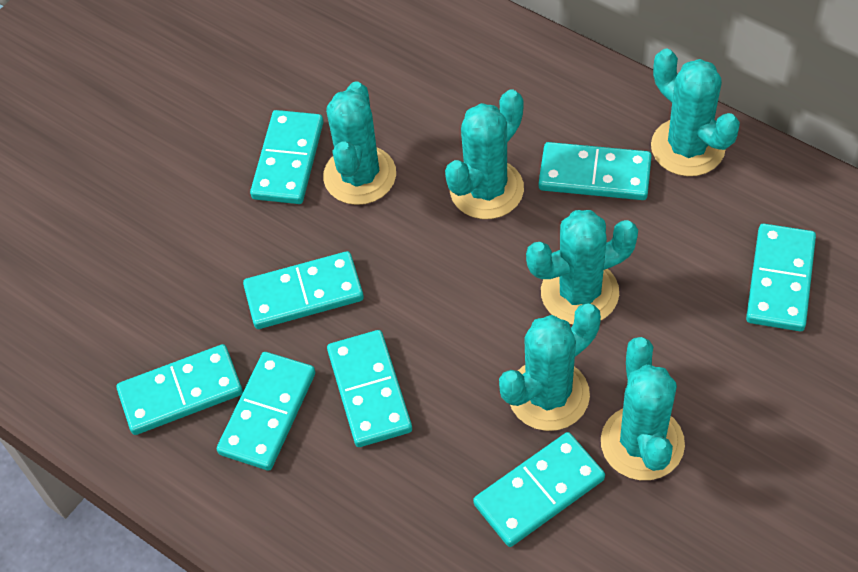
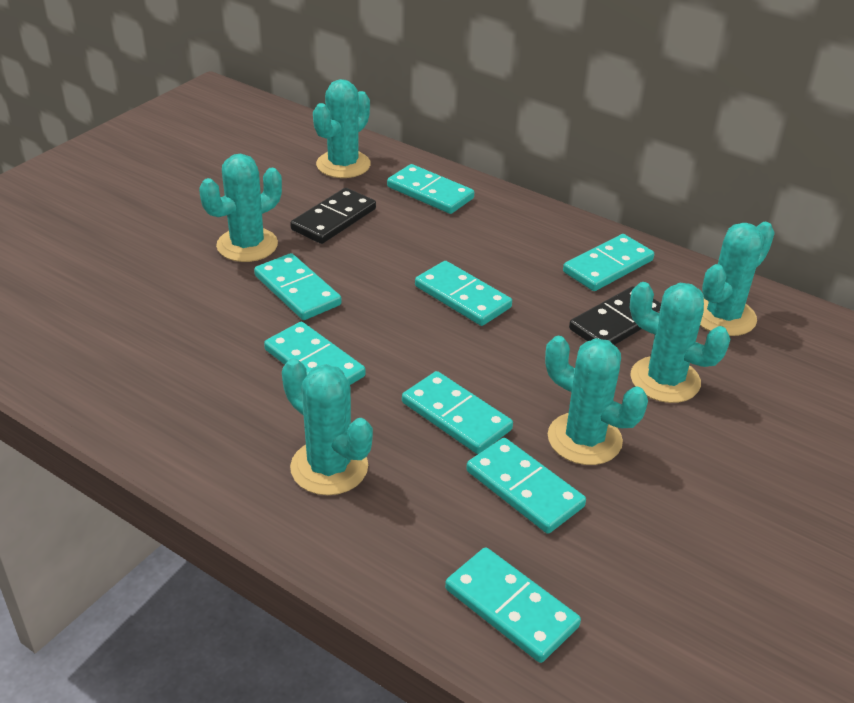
black domino: none = 0 -> [290,188,376,244] [569,286,661,345] = 2

